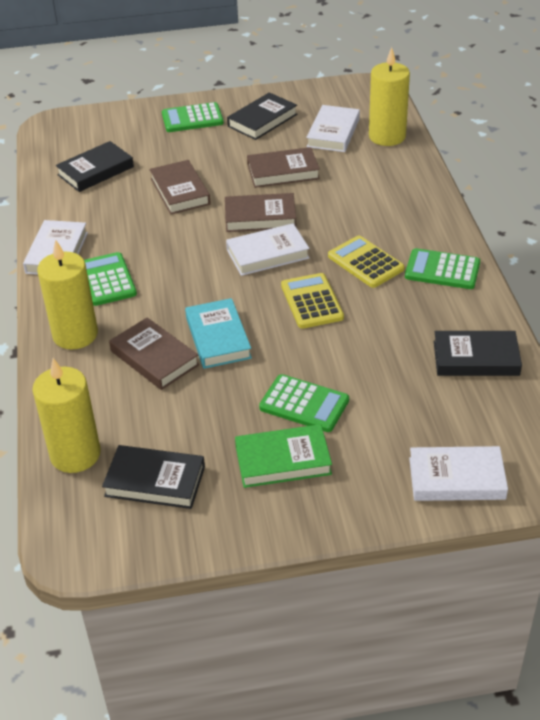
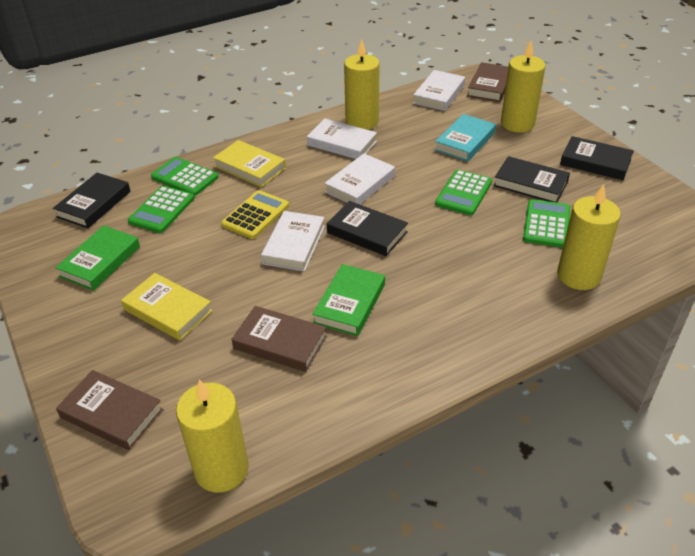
brown book: [109,317,200,390] [149,160,211,215] [225,193,296,232] [247,147,320,188] = 4 -> [56,370,163,450] [232,306,327,372] [467,62,508,102] = 3
green book: [235,424,332,488] = 1 -> [55,225,140,291] [312,264,385,336] = 2
yellow book: none = 0 -> [121,273,213,340] [213,140,286,187] = 2
yellow calculator: [281,273,344,329] [328,235,405,288] = 2 -> [221,190,289,239] = 1
yellow candle: [32,358,101,473] [37,239,98,350] [369,47,410,146] = 3 -> [176,379,249,493] [344,39,380,130] [501,41,546,133] [557,184,621,290] = 4

